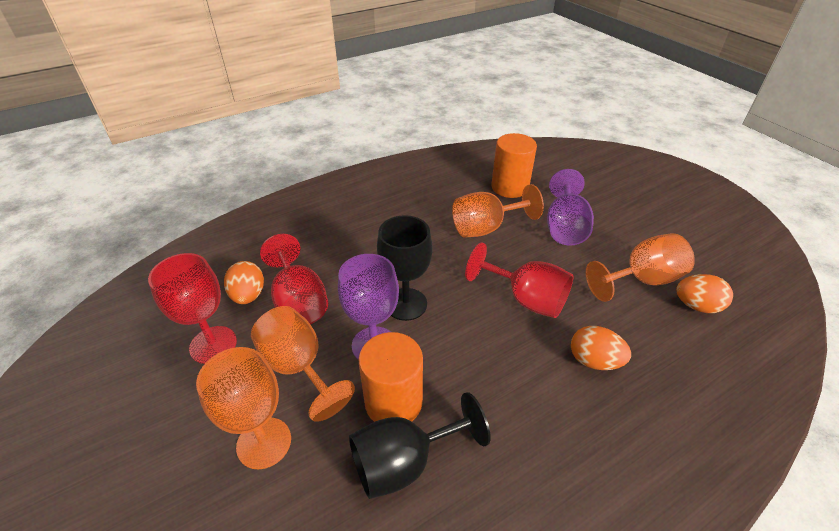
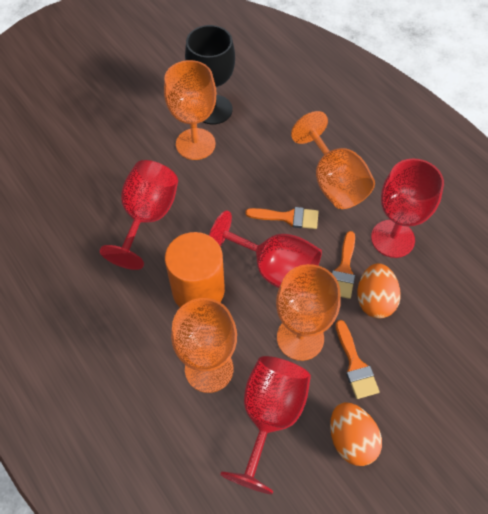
black goblet: [349,392,491,499] [377,215,433,321] = 2 -> [185,25,235,124] = 1
orange brush: none = 0 -> [245,207,319,229] [332,231,355,299] [335,320,380,399] = 3
orange cylinder: [358,332,423,422] [491,133,537,198] = 2 -> [165,232,225,308] = 1
orange egg: [224,261,264,304] [571,326,631,370] [676,274,733,313] = 3 -> [330,402,382,466] [357,263,401,319] = 2
purple goblet: [338,254,399,359] [547,169,594,246] = 2 -> none = 0
red goblet: [148,253,237,364] [260,234,328,324] [465,242,573,318] = 3 -> [100,160,178,270] [209,211,322,288] [220,356,311,494] [371,159,444,258] = 4

